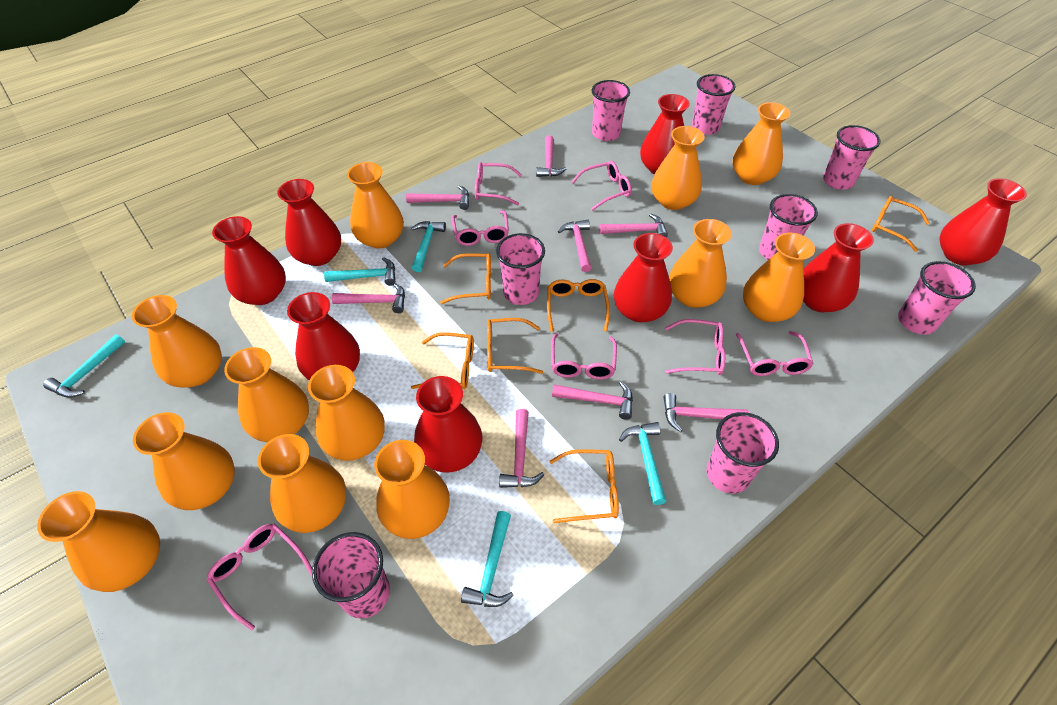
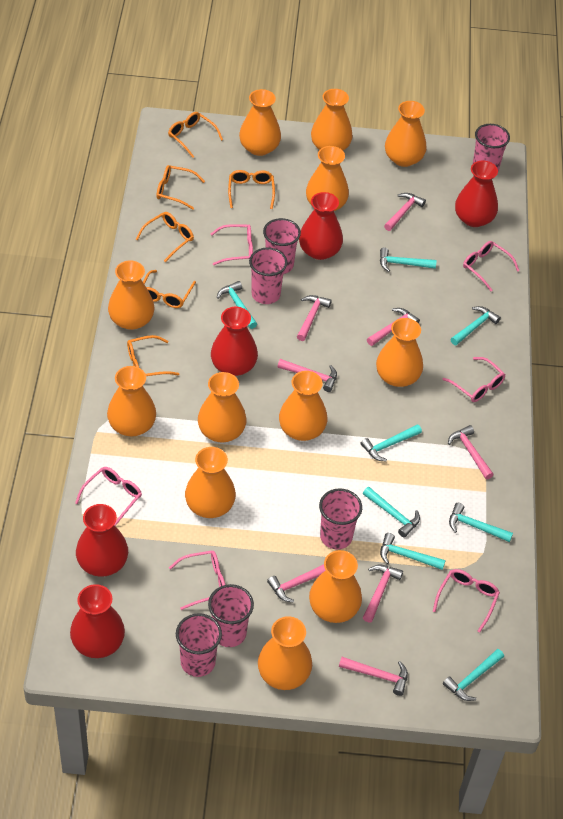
pink cup: [312,532,390,619] [496,233,545,305] [592,80,630,141] [692,74,735,135] [707,412,779,494] [759,194,818,260] [823,125,880,190] [898,261,976,335] = 8 -> [176,613,222,677] [208,584,254,647] [249,248,287,304] [263,218,301,274] [319,488,362,550] [473,124,510,172] = 6
pink glasses: [206,524,312,631] [452,211,509,246] [475,162,522,205] [551,333,617,380] [571,161,632,211] [665,319,725,375] [735,331,814,376] = 7 -> [75,467,142,526] [169,551,225,610] [211,224,253,265] [433,569,500,632] [442,357,506,402] [463,241,520,291] = 6
red vase: [212,216,286,305] [277,179,341,266] [287,292,360,380] [414,376,482,473] [614,233,673,322] [640,94,690,175] [803,223,874,312] [939,178,1027,265] = 8 -> [70,584,125,658] [76,504,128,577] [211,307,258,376] [299,192,343,260] [455,160,498,227] = 5
turquoise hammer: [43,334,125,398] [324,257,396,286] [411,221,446,272] [461,511,514,607] [619,422,666,505] = 5 -> [217,281,257,329] [361,424,422,462] [363,487,420,537] [380,247,436,272] [380,533,446,570] [443,649,504,701] [449,503,513,542] [451,306,501,345] = 8

